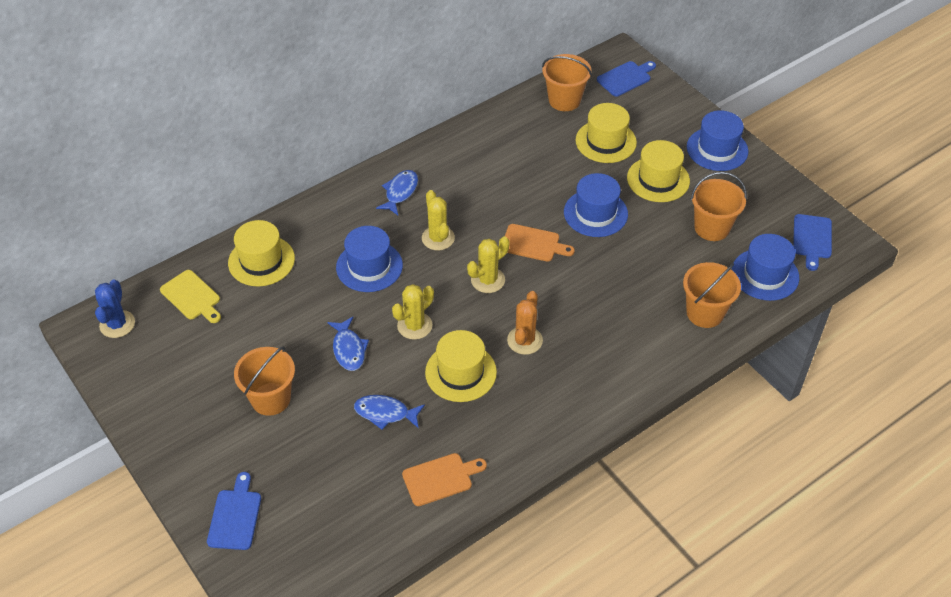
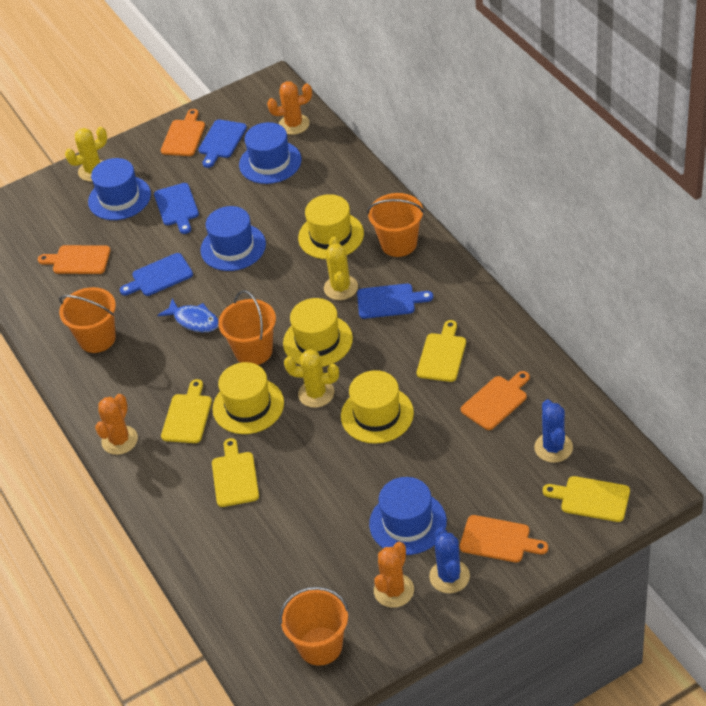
blue cactus: [95,279,135,338] = 1 -> [429,527,470,593] [534,399,573,463] = 2
blue cutting board: [207,472,261,550] [597,61,656,97] [793,214,832,271] = 3 -> [120,253,193,296] [154,183,199,234] [198,119,247,168] [357,284,433,319] = 4
blue fish: [327,317,369,371] [354,395,425,430] [376,170,418,215] = 3 -> [157,298,219,332] = 1
orange cactus: [507,291,543,355] = 1 -> [95,394,138,455] [267,81,312,135] [374,542,414,608] = 3
orange cutting board: [402,453,487,506] [505,224,575,262] = 2 -> [38,245,111,274] [161,109,205,156] [460,515,548,563] [461,371,530,430] = 4
yellow cutting board: [160,270,221,323] = 1 -> [161,379,212,443] [212,438,259,507] [417,320,466,382] [543,476,630,522] = 4

